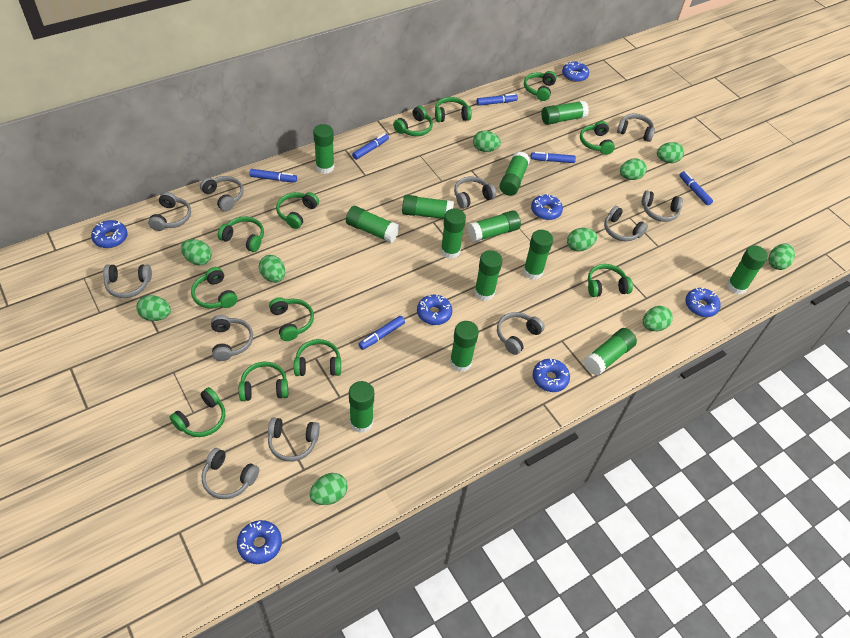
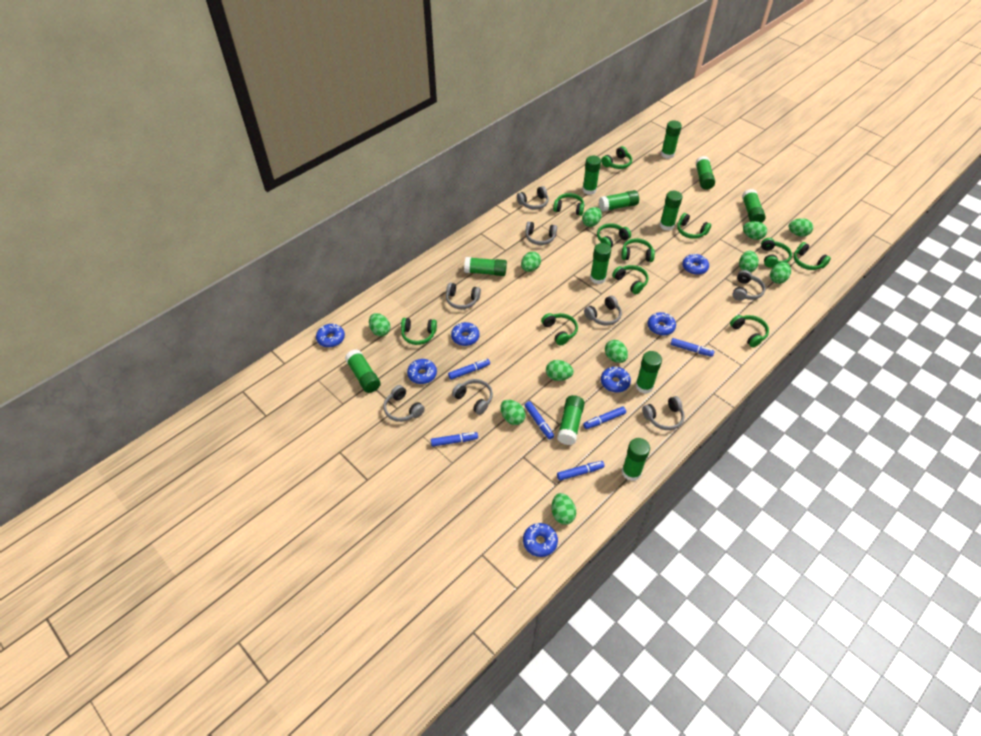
green egg: [136,295,171,321] [181,239,212,265] [259,255,285,283] [310,473,348,505] [473,130,501,152] [567,228,597,251] [620,158,647,180] [643,306,673,331] [657,142,684,163] [768,244,795,270] = 10 -> [369,313,390,336] [500,400,526,425] [521,252,541,272] [546,360,574,381] [551,493,576,525] [582,207,602,227] [605,340,628,363] [739,251,759,273] [743,221,767,240] [770,262,791,284] [789,218,813,236] = 11
green glue stick: [313,124,334,174] [346,206,400,243] [349,381,374,433] [402,195,454,219] [441,209,466,259] [450,321,479,372] [467,210,521,242] [474,250,502,301] [500,151,530,196] [523,230,553,280] [541,100,589,125] [584,328,637,375] [727,245,768,294] = 13 -> [345,349,381,393] [464,257,507,276] [557,395,585,445] [583,156,601,195] [590,243,611,284] [599,190,639,212] [622,438,650,481] [635,351,662,394] [660,191,682,231] [661,121,682,159] [695,156,715,190] [742,189,766,223] = 12
green headphones: [170,387,225,437] [191,267,238,309] [218,216,264,252] [239,362,288,401] [269,297,314,341] [276,192,319,229] [294,339,341,376] [393,106,433,136] [435,97,472,122] [524,71,557,101] [580,121,615,155] [588,264,633,297] = 12 -> [401,318,437,345] [541,313,578,346] [553,193,584,216] [597,223,631,247] [601,146,632,169] [612,265,649,294] [621,238,655,262] [677,213,711,239] [730,315,769,347] [761,238,792,268] [793,242,831,270] = 11
grey headphones: [103,264,152,298] [148,192,191,231] [200,176,243,212] [202,448,259,499] [211,315,253,361] [268,417,320,461] [454,176,496,209] [497,312,545,355] [604,206,648,241] [617,114,655,142] [642,191,683,222] = 11 -> [384,385,425,422] [446,282,481,309] [452,379,493,415] [517,186,549,210] [526,222,557,245] [584,295,622,326] [642,396,685,430] [732,270,765,301] = 8

